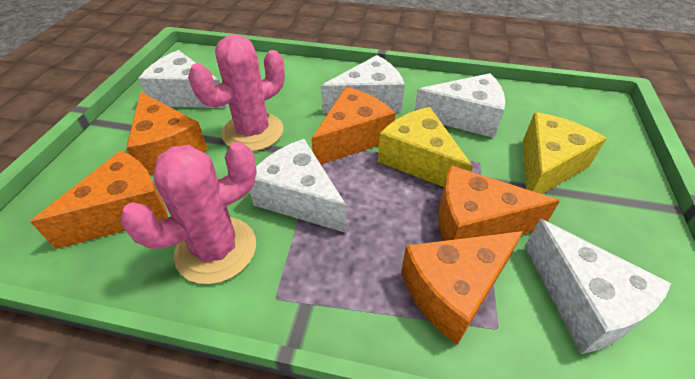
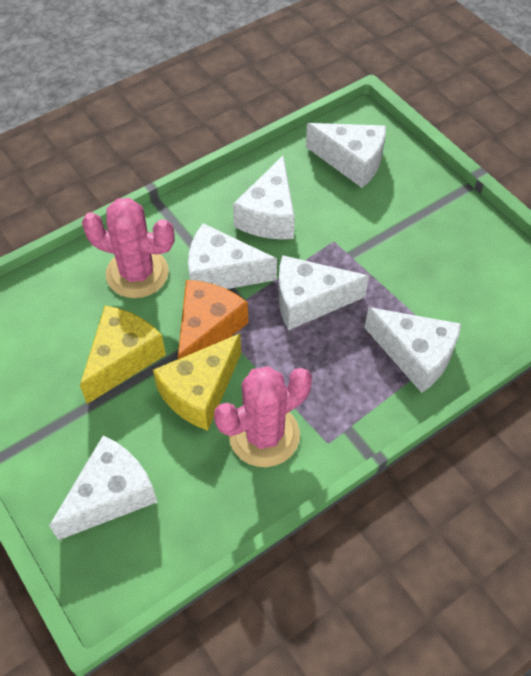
orange cheese: [30,151,168,249] [126,92,208,174] [311,87,395,164] [401,231,523,345] [438,166,560,241] = 5 -> [178,280,248,359] = 1
white cheese: [138,50,227,108] [250,139,347,233] [321,55,405,114] [414,73,505,138] [525,219,671,354] = 5 -> [49,435,157,540] [188,223,277,289] [233,156,295,239] [278,255,369,330] [306,123,386,188] [365,307,461,393] = 6

